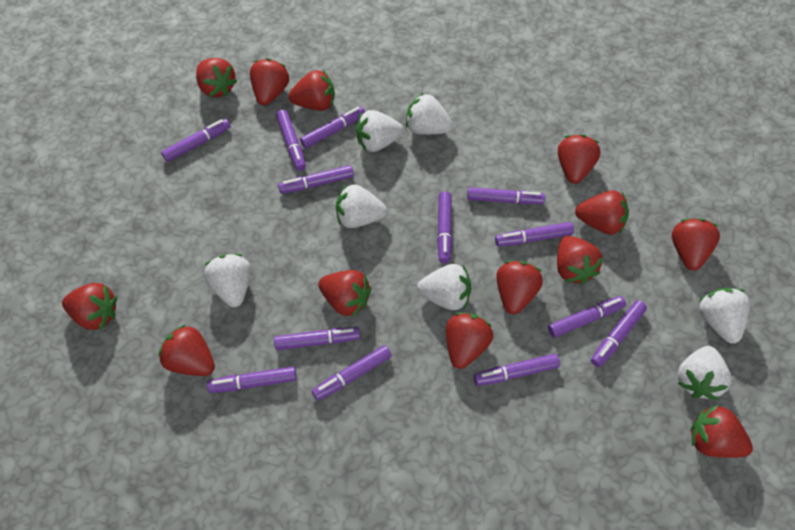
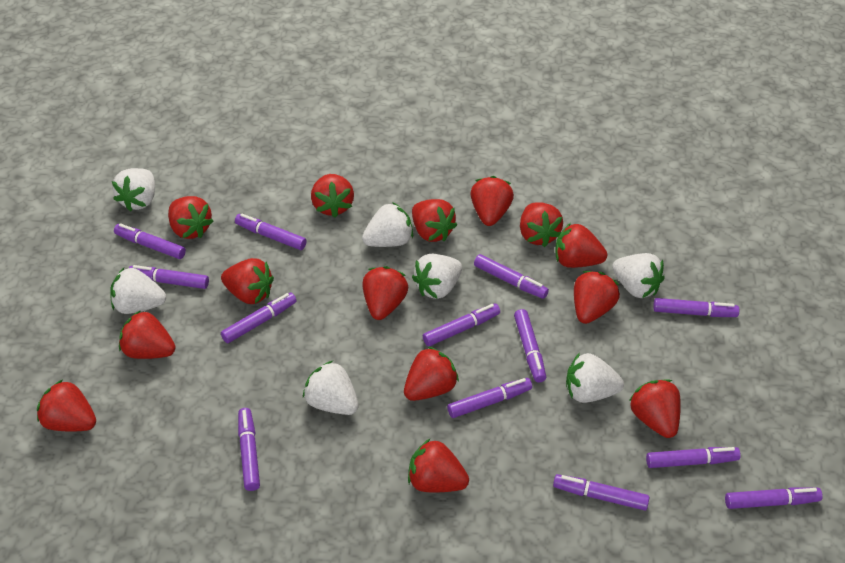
red strawberry: [62,283,117,330] [158,324,215,376] [196,58,237,97] [250,58,289,105] [288,70,335,111] [318,270,371,317] [446,312,493,369] [496,261,543,315] [557,236,603,285] [558,134,601,184] [575,190,629,235] [672,218,720,271] [691,405,753,458] = 13 -> [37,380,96,432] [119,310,176,359] [168,196,213,239] [221,258,274,304] [311,174,354,218] [363,266,408,320] [404,346,459,401] [408,439,469,492] [412,199,457,242] [470,176,514,226] [520,202,563,247] [555,223,607,268] [574,271,620,324] [629,379,681,438] = 14

